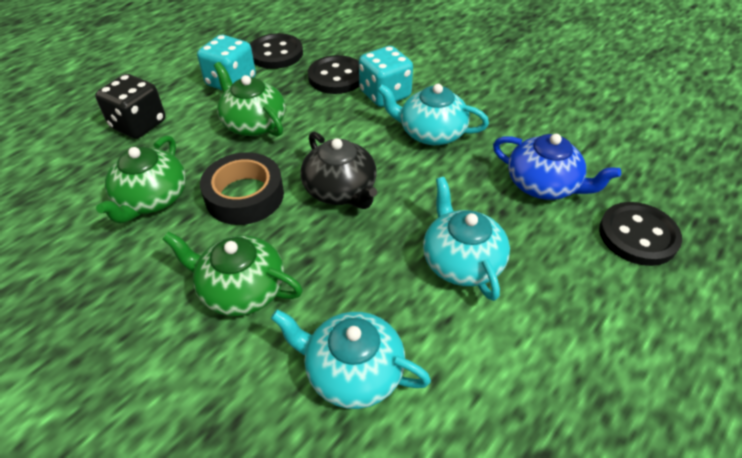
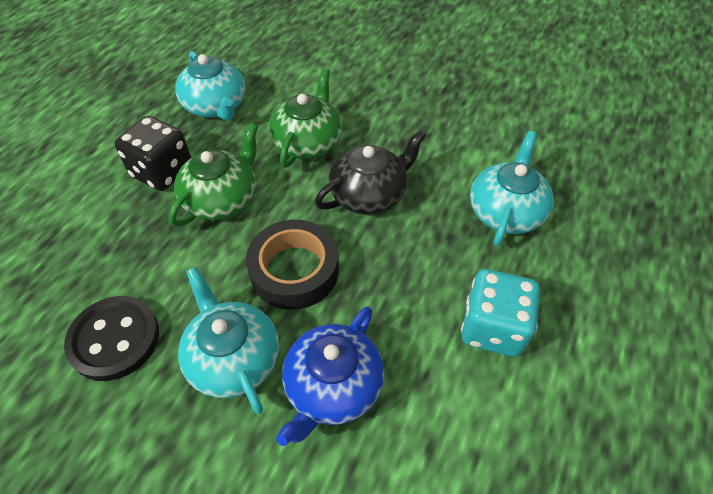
black button: [250,33,303,69] [308,55,359,94] [599,202,682,266] = 3 -> [64,296,159,381] = 1
green teapot: [96,135,186,223] [162,231,303,316] [214,62,286,136] = 3 -> [168,123,258,227] [268,68,342,168] = 2
turquoise dice: [197,35,256,90] [359,46,413,107] = 2 -> [461,269,540,357] = 1

